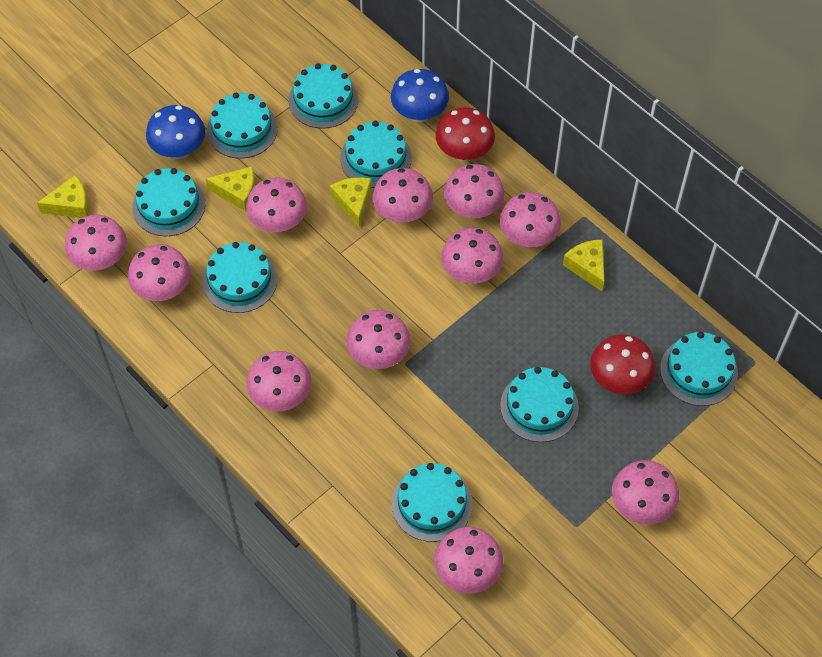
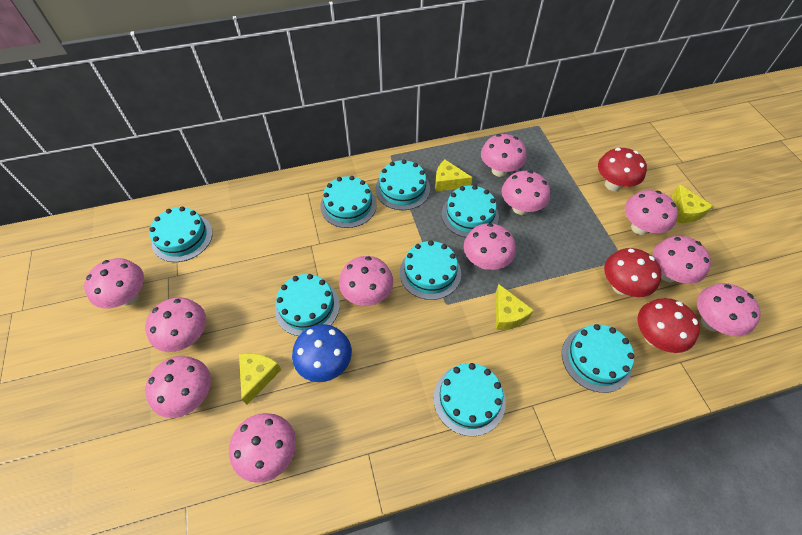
blue mushroom: [146,105,205,159] [391,69,449,123] = 2 -> [292,324,352,382] = 1
red mushroom: [436,107,495,162] [590,334,655,394] = 2 -> [598,148,647,191] [604,248,662,297] [637,298,700,353] = 3

